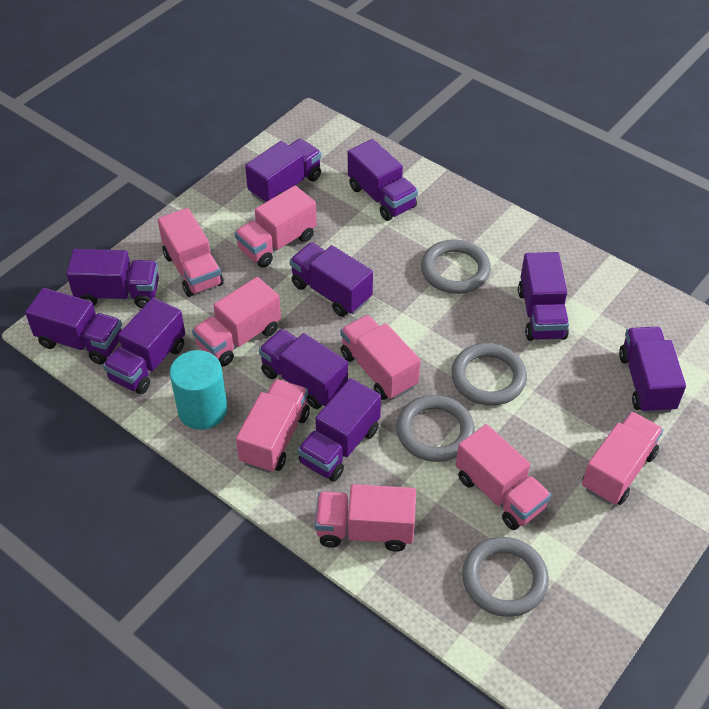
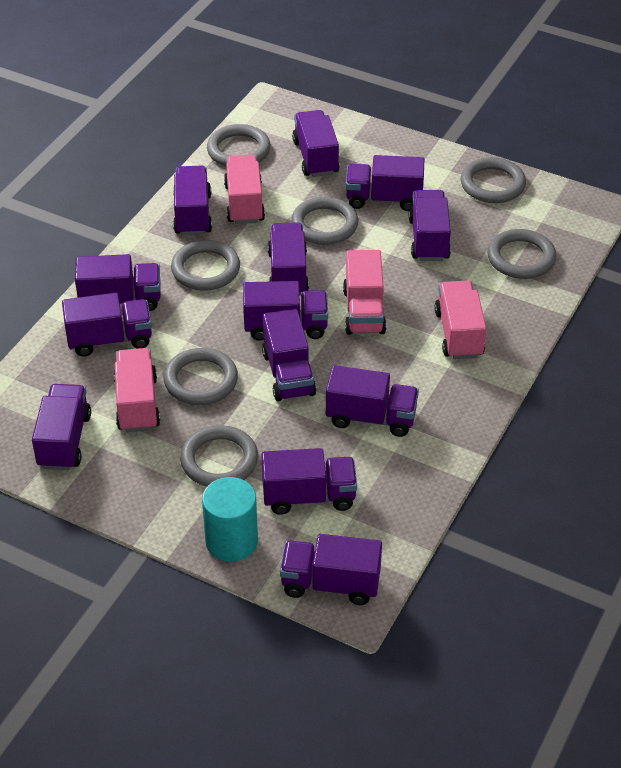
grey ring: [396,395,475,462] [421,240,491,294] [451,343,527,406] [462,537,549,617] = 4 -> [164,348,238,405] [171,240,240,291] [180,425,258,487] [207,124,270,166] [291,197,358,245] [461,157,526,203] [487,229,556,279] = 7
pink truck: [158,208,224,297] [192,277,281,366] [235,186,317,268] [236,379,310,473] [315,484,416,552] [340,315,420,400] [456,424,551,530] [582,411,663,505] = 8 -> [114,348,160,432] [224,155,265,224] [343,250,387,335] [434,281,486,359] = 4
purple truck: [25,288,122,364] [66,249,159,308] [103,298,185,394] [245,139,321,203] [259,329,348,409] [290,242,373,317] [298,378,381,481] [348,139,418,221] [518,252,569,341] [619,327,686,414] = 10 -> [32,384,91,470] [62,293,152,357] [75,254,160,311] [173,166,212,235] [243,281,328,341] [261,448,357,515] [262,309,316,401] [268,223,309,296] [280,534,382,605] [292,110,340,177] [326,365,419,437] [346,155,424,211] [409,190,451,261] = 13

